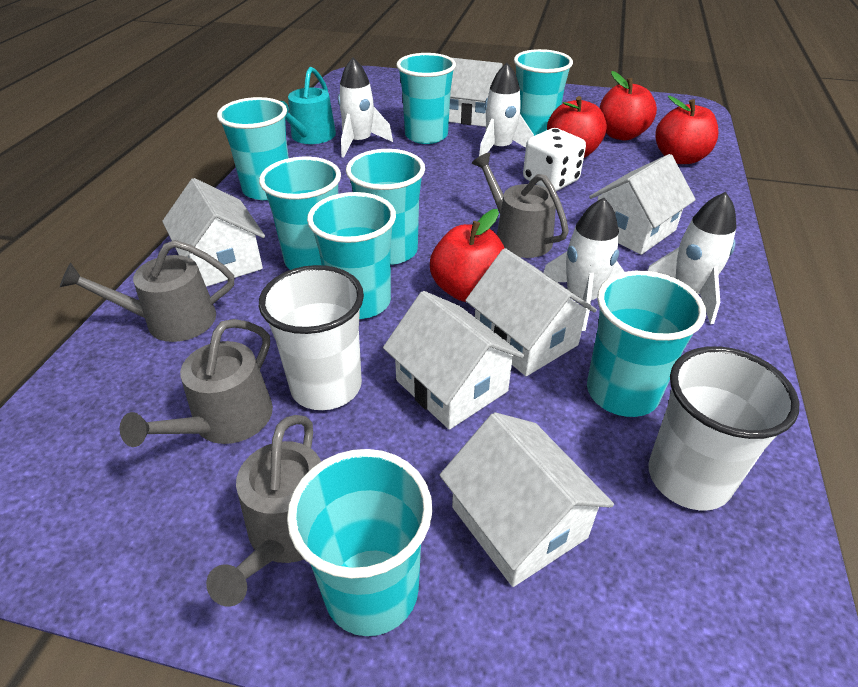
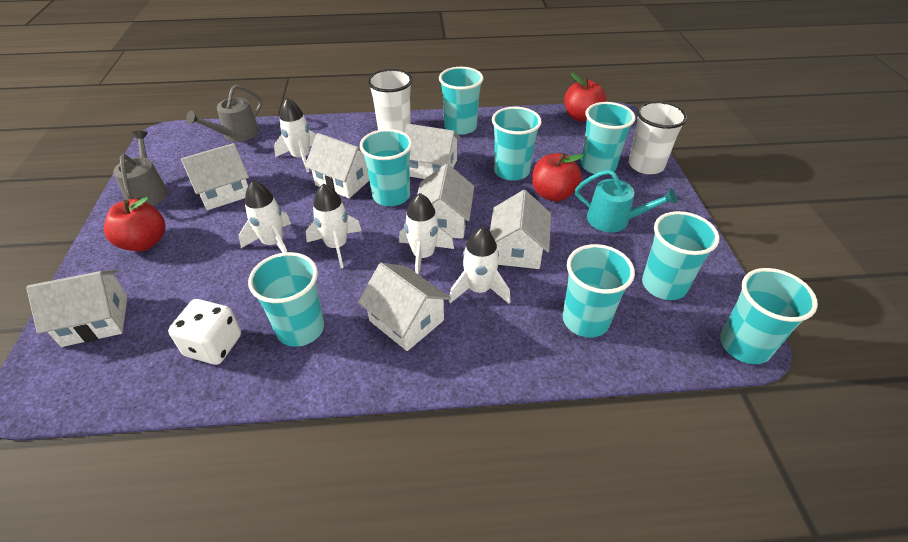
grey watering can: [60,240,234,342] [120,319,273,447] [206,415,321,607] [472,152,569,258] = 4 -> [113,131,168,206] [186,85,262,142] = 2
red apple: [430,209,505,302] [547,96,607,158] [600,71,657,141] [655,96,718,164] = 4 -> [104,197,165,251] [532,153,584,202] [564,73,606,122] = 3
white house: [162,178,265,287] [383,291,524,430] [440,412,614,587] [449,57,503,127] [465,248,597,376] [589,154,696,255] = 6 -> [26,270,128,347] [181,143,249,210] [305,133,369,198] [358,263,451,351] [405,124,461,179] [417,164,474,239] [490,190,551,269] = 7
white rocket: [338,57,393,157] [479,63,534,156] [543,198,625,331] [647,192,737,324] = 4 -> [239,181,291,253] [274,98,316,173] [306,184,362,268] [399,193,454,275] [449,227,511,304] = 5

